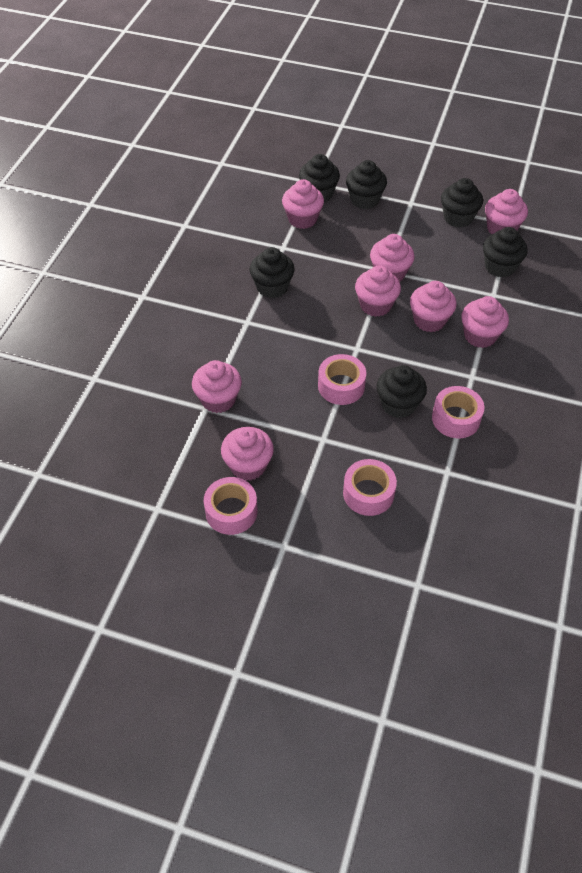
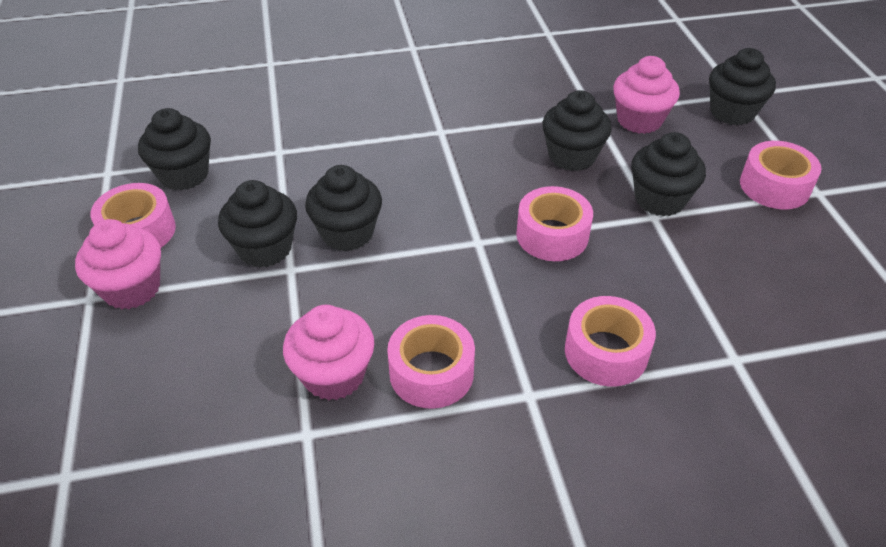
pink cupcake: [192,360,242,413] [221,427,274,481] [282,179,324,229] [355,265,401,317] [370,234,415,282] [410,281,457,332] [461,296,509,348] [485,189,528,234] = 8 -> [75,219,161,309] [283,305,374,401] [613,56,680,134] = 3
pink tape: [204,477,257,535] [318,354,366,405] [343,459,397,516] [432,386,484,438] = 4 -> [90,183,176,247] [387,315,475,409] [516,186,593,261] [565,296,656,387] [740,141,821,209] = 5

